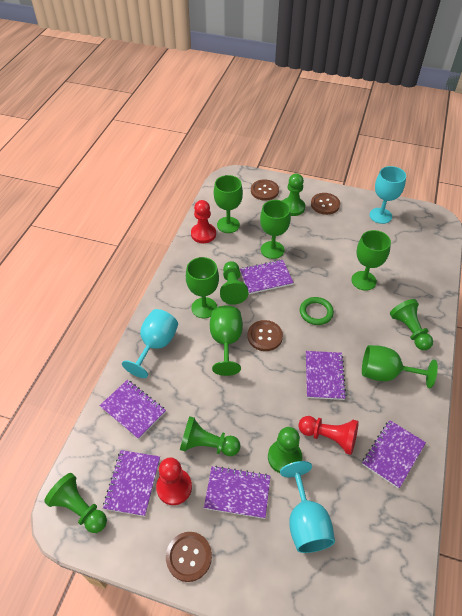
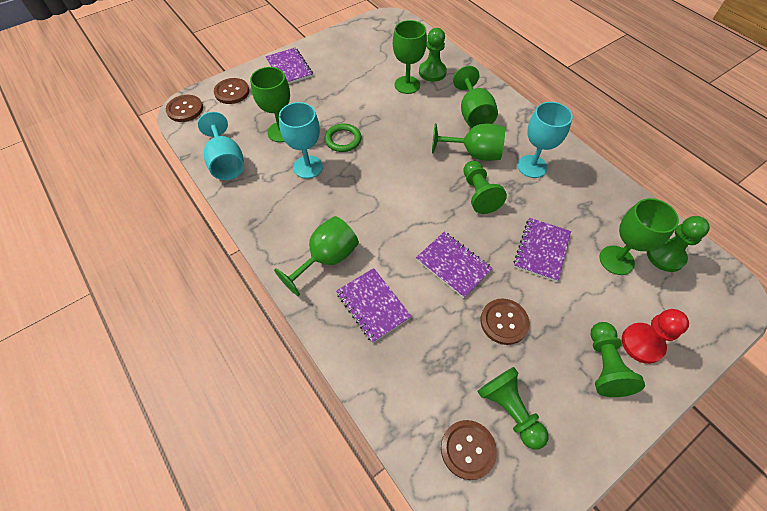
green pawn: [44,473,107,533] [180,416,240,456] [220,261,248,305] [268,427,302,473] [283,173,305,216] [390,299,433,350] = 6 -> [419,28,447,82] [463,161,507,214] [477,367,548,449] [591,322,645,397] [647,216,710,272] = 5
purple notebook: [99,380,166,439] [103,450,160,516] [204,466,271,519] [240,259,294,294] [306,351,346,400] [362,420,426,489] = 6 -> [265,47,313,84] [336,268,412,343] [416,231,493,298] [513,218,571,282] = 4
red pawn: [156,457,192,505] [191,200,216,243] [298,416,359,455] = 3 -> [622,309,689,364] = 1

